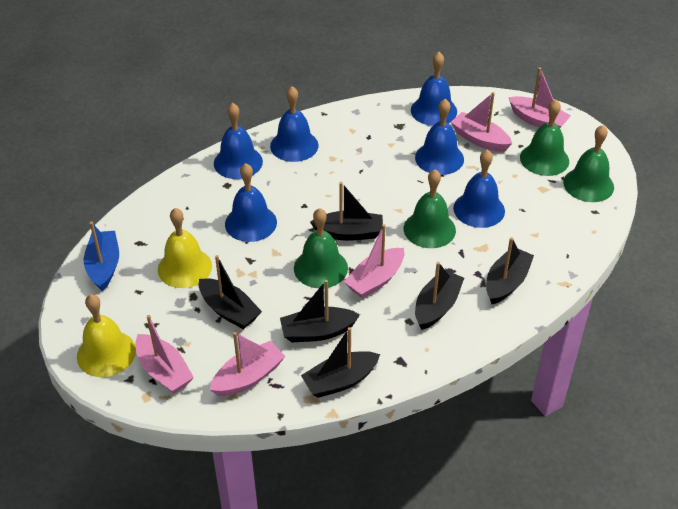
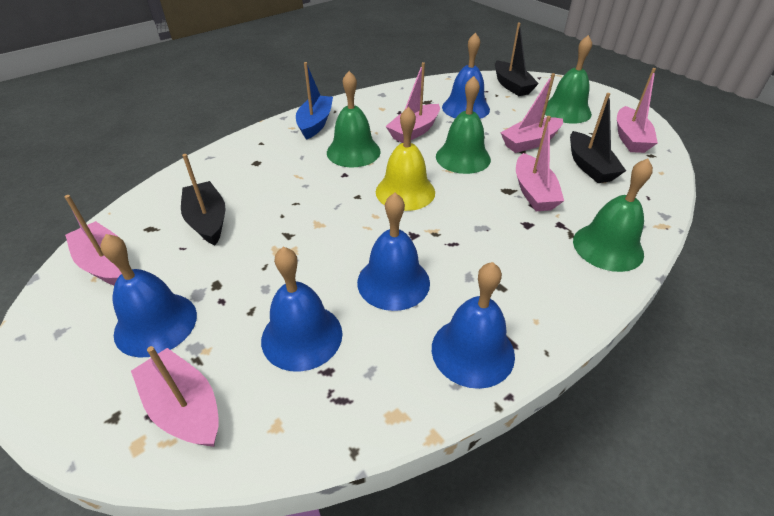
black boat: [199,255,262,329] [280,280,360,342] [301,327,380,398] [310,182,383,241] [415,262,464,330] [486,237,534,304] = 6 -> [181,154,226,245] [495,23,539,96] [570,93,626,183] = 3
blue bell: [214,103,263,179] [225,163,277,242] [270,86,318,162] [411,52,457,126] [415,99,464,175] [453,149,505,228] = 6 -> [100,234,197,357] [261,247,342,372] [357,193,430,311] [432,262,515,389] [442,32,490,119] = 5
pink boat: [135,315,194,393] [210,332,285,396] [344,224,404,298] [451,92,512,152] [509,67,571,128] = 5 -> [65,195,122,285] [131,346,219,447] [386,62,440,143] [500,73,563,153] [516,116,564,211] [617,68,658,153] = 6
yellow bell: [77,294,136,377] [158,208,212,288] = 2 -> [376,107,435,211] = 1

